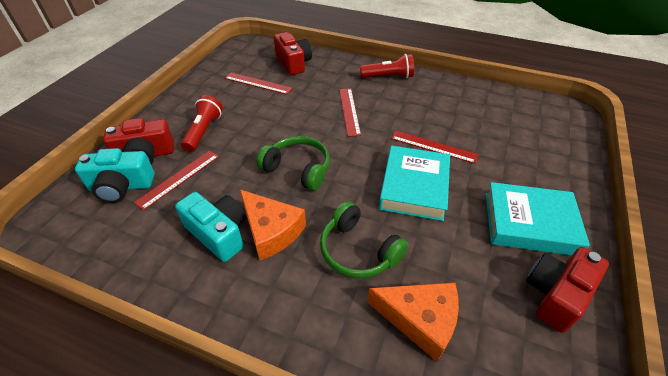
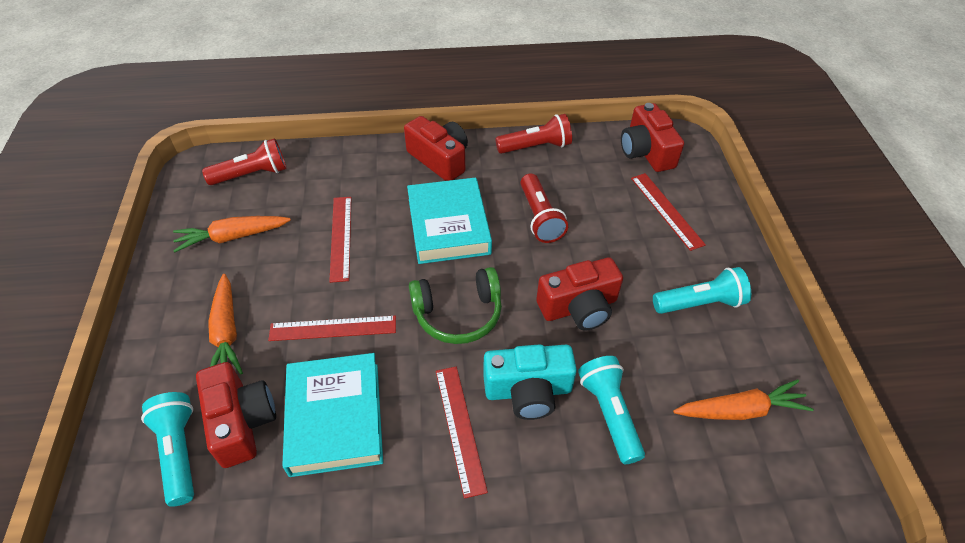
green headphones: [256,136,330,191] [320,201,408,279] = 2 -> [409,267,502,344] = 1
orange carrot: none = 0 -> [173,216,291,253] [208,274,243,375] [673,379,814,420] = 3
orange cheese: [240,190,306,260] [367,282,459,362] = 2 -> none = 0
red camera: [103,118,174,164] [274,32,312,75] [526,247,609,333] = 3 -> [196,362,276,468] [404,116,468,181] [536,257,623,331] [621,103,684,172] = 4
red flashlight: [181,95,223,152] [360,54,414,78] = 2 -> [202,138,287,185] [495,114,572,154] [520,173,568,243] = 3
turquoise camera: [75,148,155,203] [175,192,246,262] = 2 -> [483,344,577,420] = 1
turquoise flashlight: none = 0 -> [141,392,194,507] [578,356,645,464] [653,267,751,314] = 3

